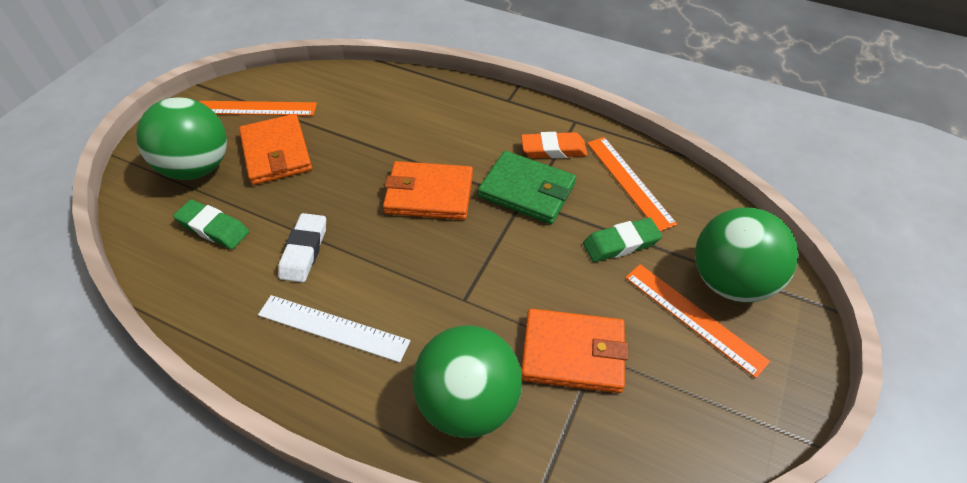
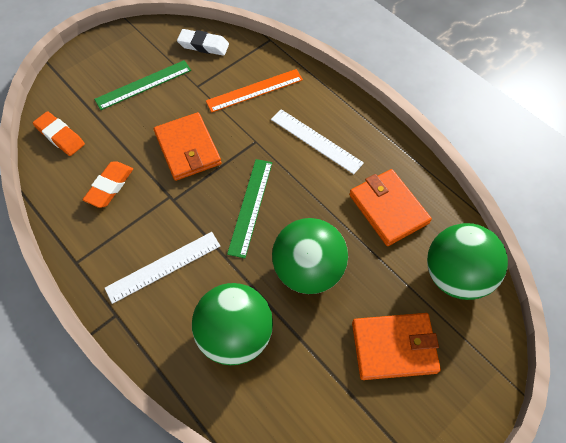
green eraser: [173,199,249,249] [583,218,662,262] = 2 -> none = 0
green ruler: none = 0 -> [94,60,191,110] [227,159,272,258] = 2
green wallet: [478,151,576,224] = 1 -> none = 0
orange eraser: [521,132,587,159] = 1 -> [33,111,85,156] [83,161,133,208] = 2
orange ruler: [200,101,317,116] [587,137,677,232] [625,264,770,378] = 3 -> [206,69,303,112] = 1
white ruler: [258,295,410,363] = 1 -> [105,232,220,304] [271,109,364,174] = 2

